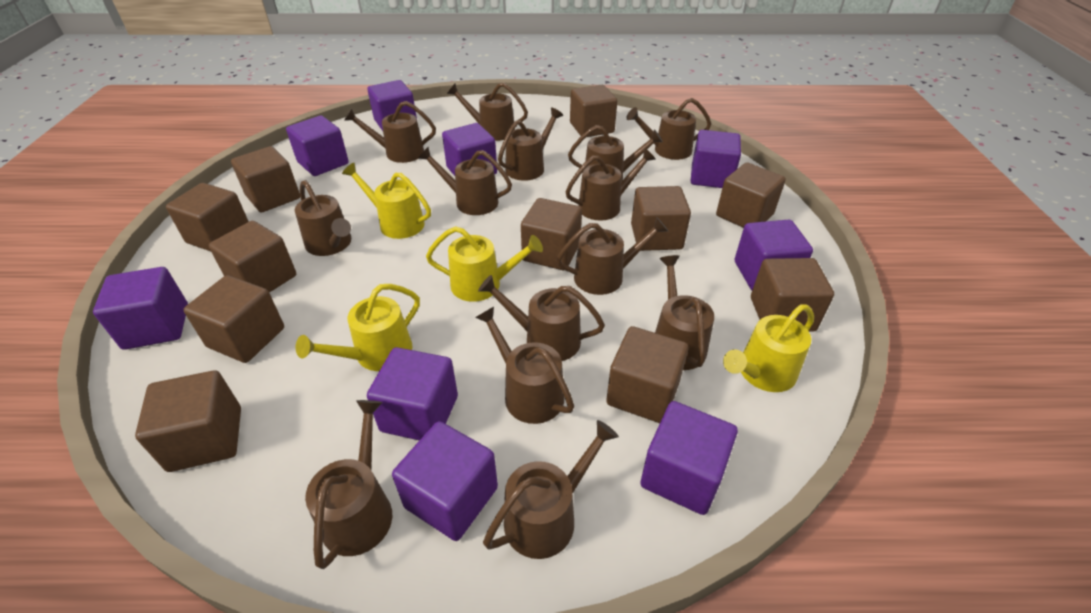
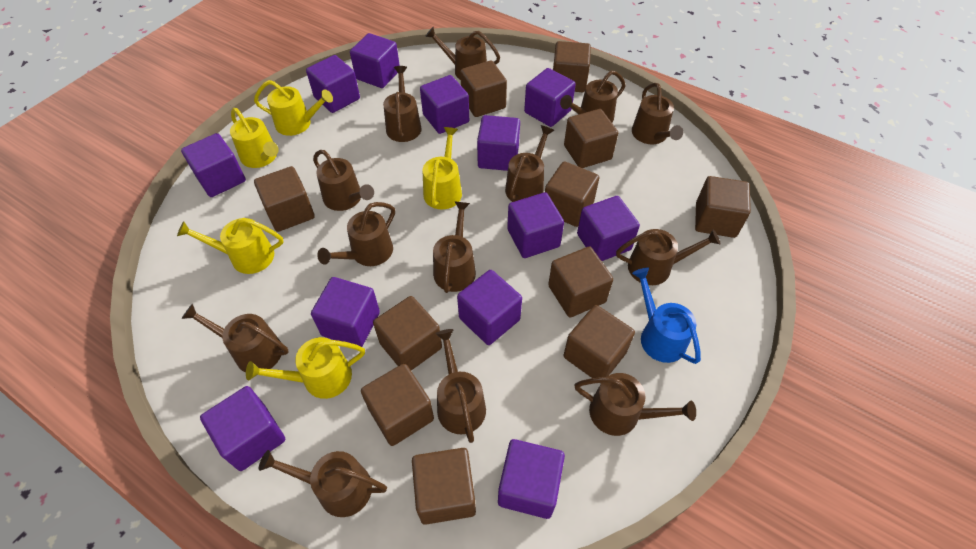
blue watering can: none = 0 -> [632,268,701,364] = 1
brown watering can: [295,180,351,256] [305,400,392,569] [344,101,436,163] [418,147,512,215] [447,83,528,141] [475,307,574,424] [478,275,605,361] [483,420,619,559] [498,108,563,181] [556,217,668,295] [565,148,656,221] [568,125,663,181] [627,98,711,160] [655,255,714,370] = 14 -> [181,303,289,372] [259,450,387,517] [313,150,374,211] [317,202,395,266] [383,66,422,142] [425,27,500,80] [433,201,476,293] [435,329,486,443] [505,125,554,202] [560,71,626,123] [575,373,696,436] [616,229,721,285] [632,83,683,144] = 13
purple cube: [93,267,188,350] [286,116,349,176] [367,80,418,131] [367,347,458,440] [392,421,498,541] [442,123,497,176] [640,401,738,515] [691,130,741,188] [735,220,813,290] = 9 -> [181,133,246,197] [200,386,285,471] [306,55,360,113] [311,277,380,347] [350,33,400,88] [420,75,469,134] [457,270,522,345] [477,115,520,171] [498,439,565,519] [507,192,564,258] [524,68,576,127] [577,196,640,261] = 12
yellow watering can: [296,284,420,371] [342,163,431,239] [426,226,543,302] [723,304,814,392] = 4 -> [177,218,284,274] [230,108,279,168] [246,337,365,399] [254,80,333,136] [422,127,462,209] = 5

